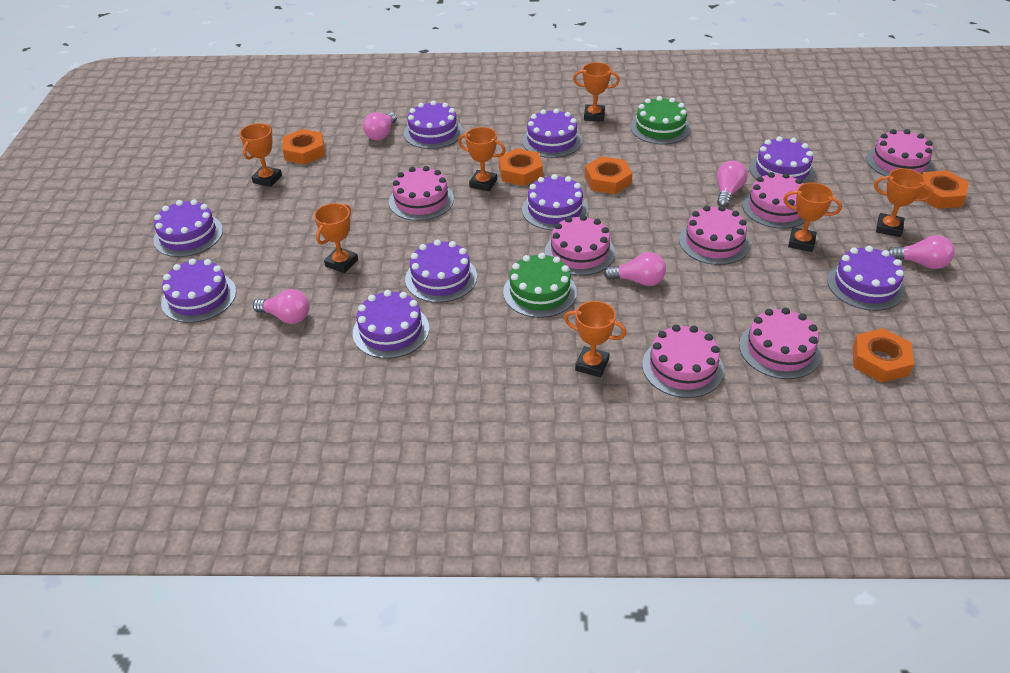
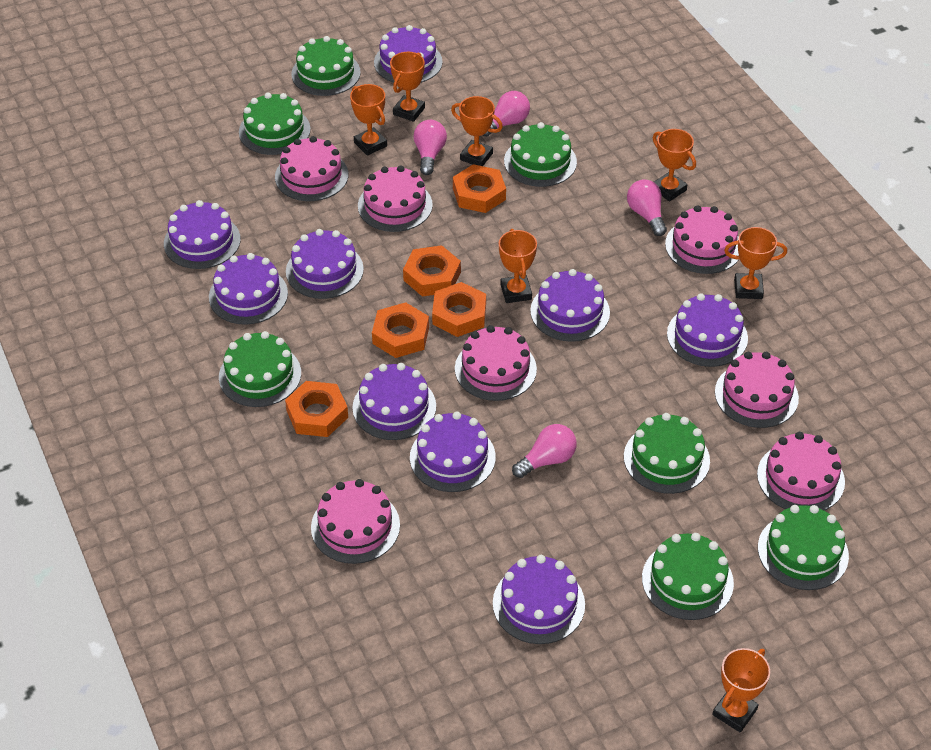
green cake: [503,253,577,318] [630,96,691,145] = 2 -> [219,331,301,407] [239,92,311,155] [291,36,361,96] [504,122,577,187] [624,413,710,494] [642,533,734,620] [758,505,849,590] = 7
pink light bulb: [253,289,310,324] [363,112,397,140] [604,252,666,286] [717,160,748,207] [888,235,955,269] = 5 -> [413,120,447,175] [482,91,530,137] [512,424,577,478] [627,180,667,236] = 4

